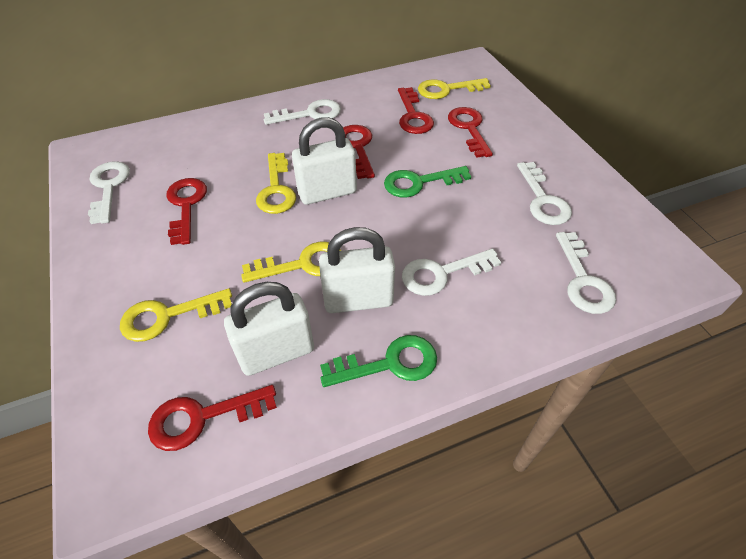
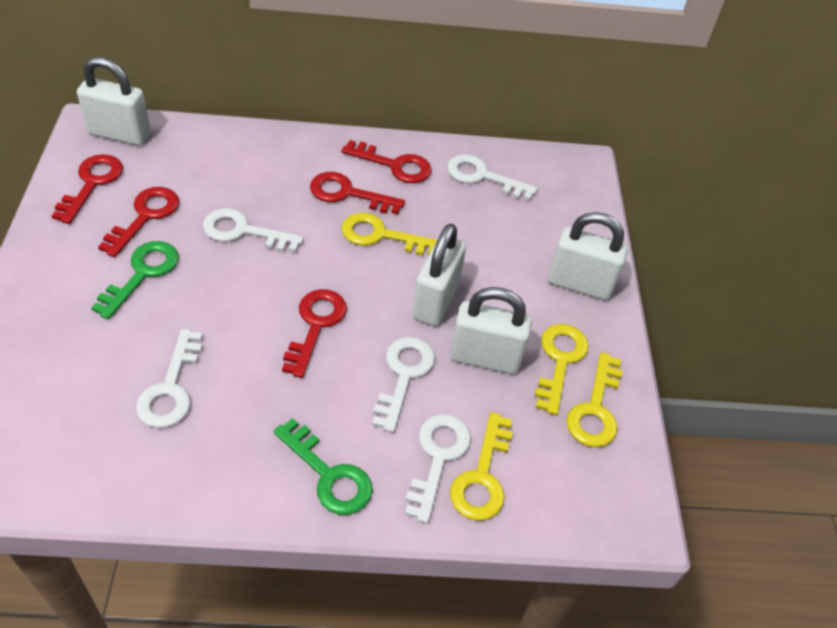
white padlock: [224,282,314,376] [292,117,357,205] [319,227,395,313] = 3 -> [77,57,151,146] [412,224,466,326] [450,287,532,374] [548,212,628,300] = 4

